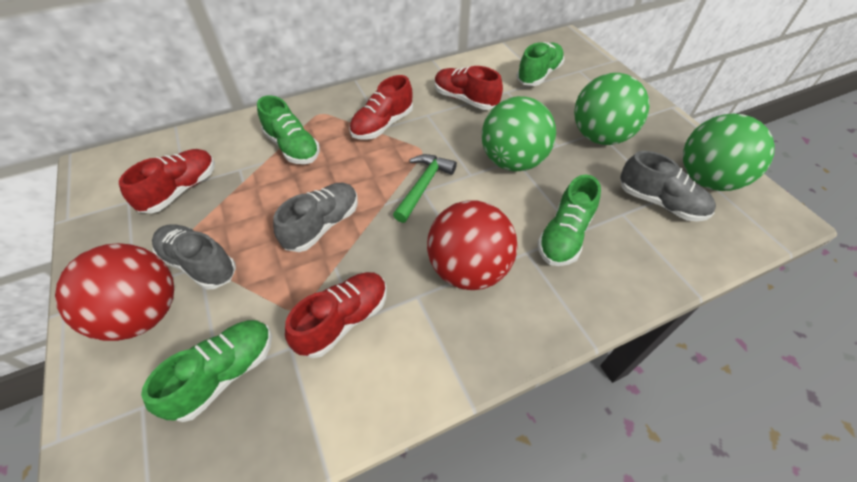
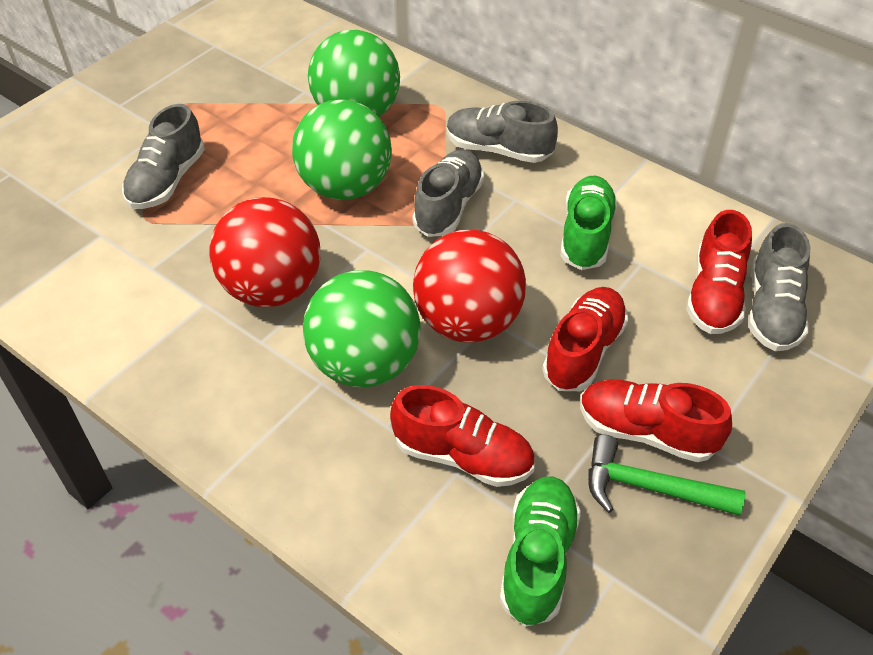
green shoe: [141,320,272,422] [257,95,320,164] [516,42,564,86] [537,175,601,266] = 4 -> [500,477,581,627] [560,176,618,270] = 2
grey shoe: [152,224,236,290] [273,183,358,252] [620,151,716,221] = 3 -> [122,104,205,209] [412,149,484,237] [447,101,558,163] [748,223,811,351] = 4

